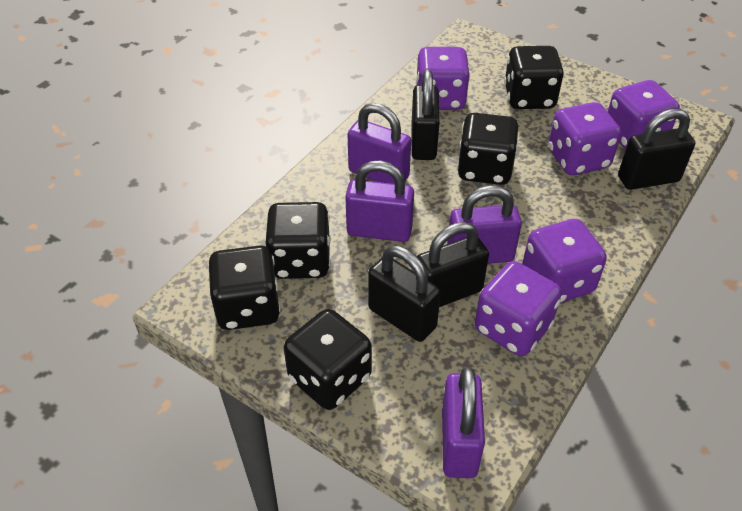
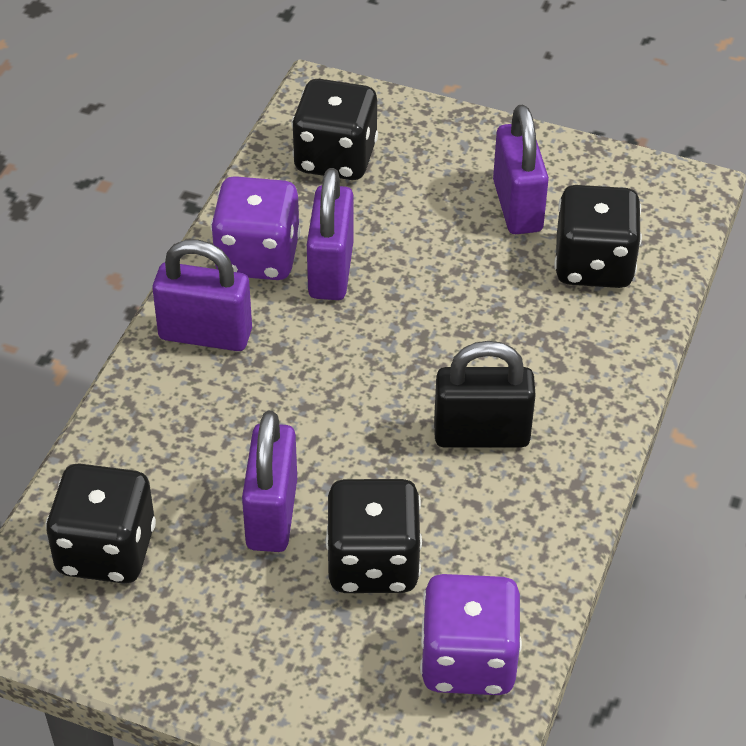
black dice: [208,245,281,330] [265,202,331,279] [284,309,372,410] [457,113,518,185] [504,46,564,109] = 5 -> [45,463,156,584] [291,79,378,180] [326,479,422,593] [554,185,642,288] = 4
black padlock: [368,246,441,342] [411,69,440,160] [417,222,489,307] [618,109,695,190] = 4 -> [434,341,536,447] = 1
purple dice: [416,47,470,110] [475,261,562,356] [522,219,607,303] [548,102,621,175] [607,80,680,149] = 5 -> [210,176,301,280] [420,574,522,695] = 2

